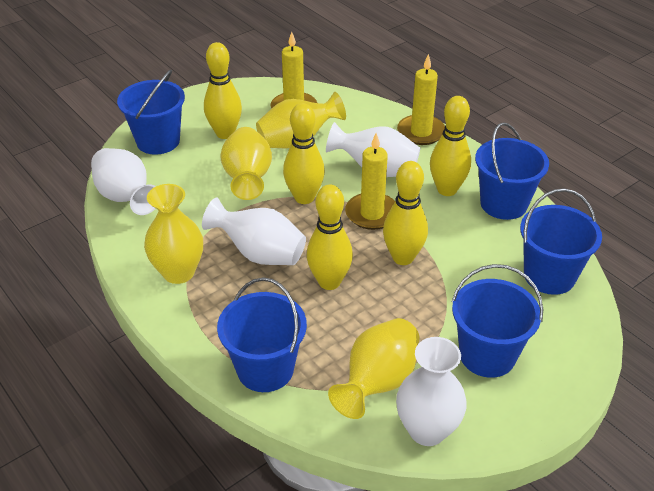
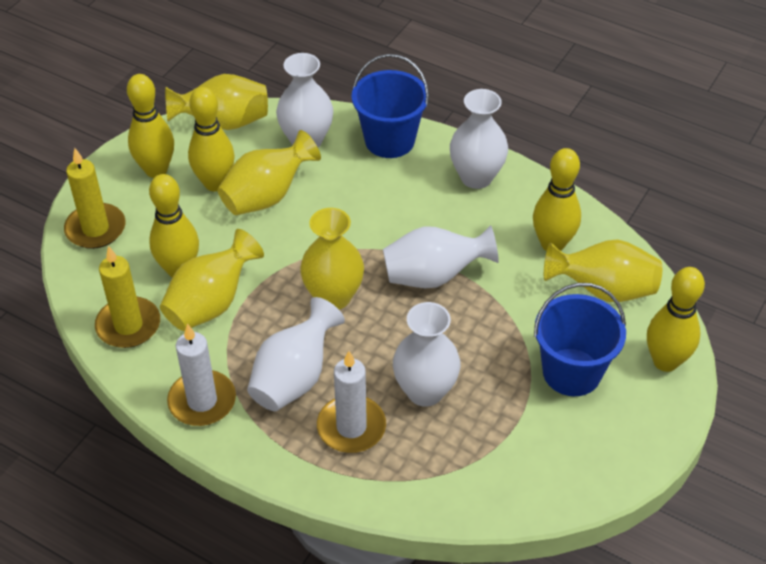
blue bucket: [117,70,185,154] [217,277,307,392] [452,264,543,378] [475,122,549,220] [520,189,602,295] = 5 -> [352,54,429,158] [534,283,626,396] = 2
white candle: none = 0 -> [167,324,236,426] [317,351,386,453] = 2
white vase: [91,148,156,215] [202,198,306,265] [326,122,420,177] [396,337,467,446] = 4 -> [247,297,345,411] [276,53,333,148] [383,225,499,288] [393,302,461,407] [450,89,508,189] = 5
yellow candle: [271,32,317,109] [345,133,395,230] [397,54,445,145] = 3 -> [64,148,126,249] [95,246,160,348] = 2
yellow vase: [144,184,203,284] [220,127,272,200] [256,92,346,148] [328,318,420,419] = 4 -> [160,229,264,331] [165,74,268,130] [217,130,321,215] [300,208,364,310] [544,239,662,302] = 5

